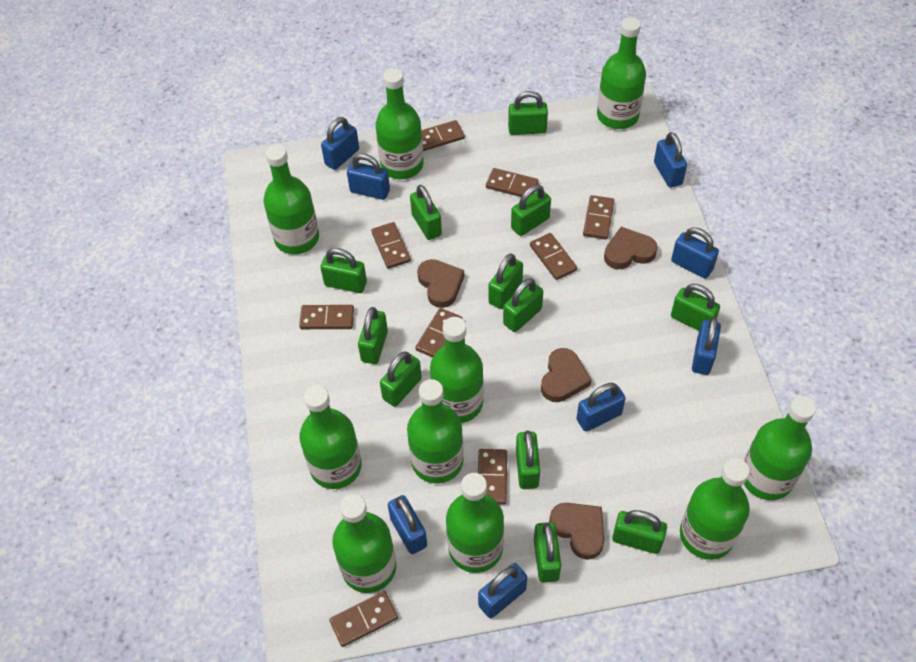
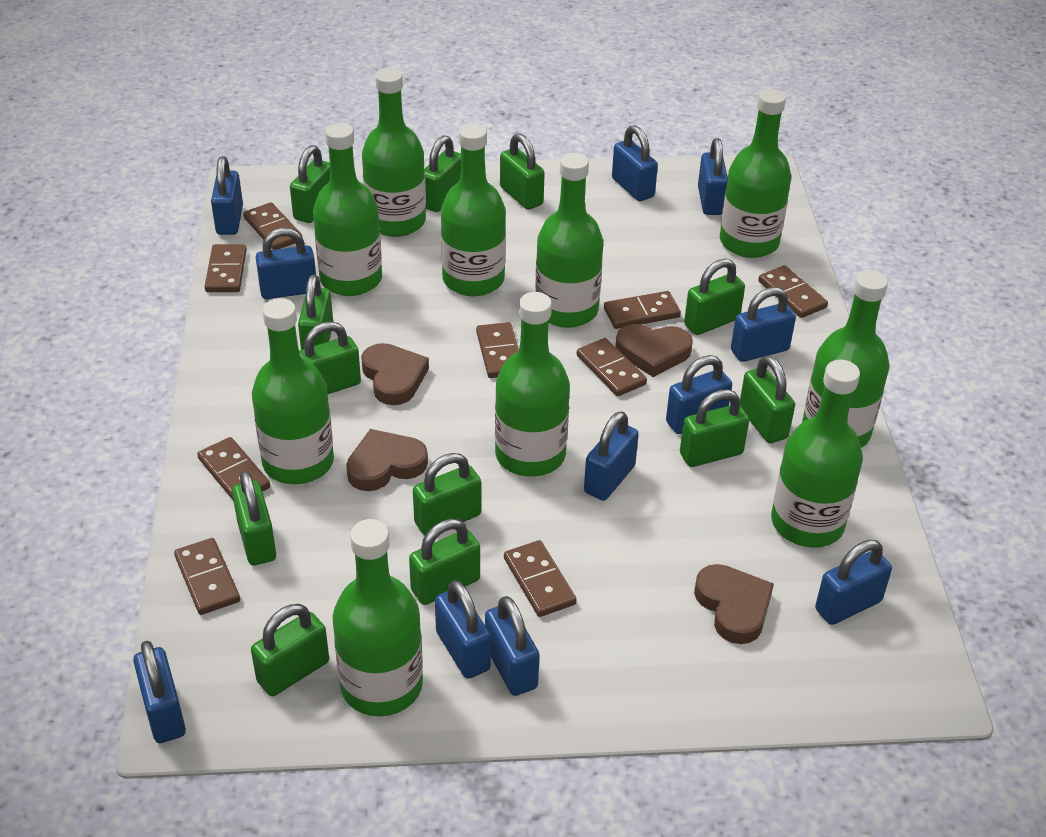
blue padlock: [321,117,359,170] [347,154,390,200] [388,495,427,554] [478,563,527,618] [576,383,626,432] [654,132,687,188] [671,228,719,278] [692,317,721,375] = 8 -> [133,641,186,743] [211,156,243,235] [256,228,316,299] [435,580,491,679] [485,596,539,696] [584,411,639,501] [612,125,658,201] [666,355,732,434] [698,138,728,215] [731,287,796,362] [815,539,892,625] = 11

